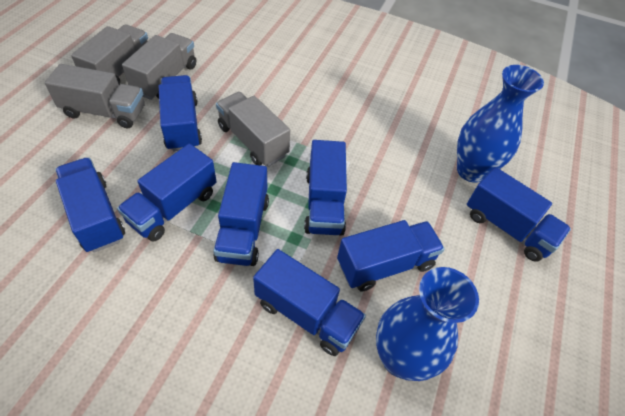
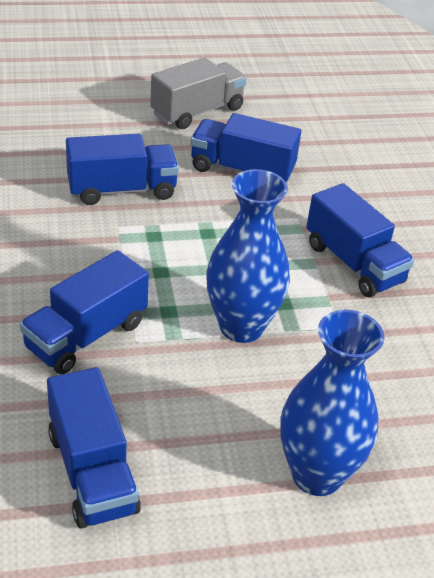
blue truck: [55,158,125,253] [117,143,217,241] [159,75,202,152] [213,162,269,266] [253,249,366,356] [304,140,347,236] [337,220,444,291] [467,167,571,262] = 8 -> [20,250,149,374] [47,367,141,528] [66,134,179,205] [190,113,301,183] [306,183,414,297] = 5
grey truck: [45,64,145,128] [71,24,148,85] [122,33,196,100] [216,92,290,167] = 4 -> [150,57,247,129] = 1

